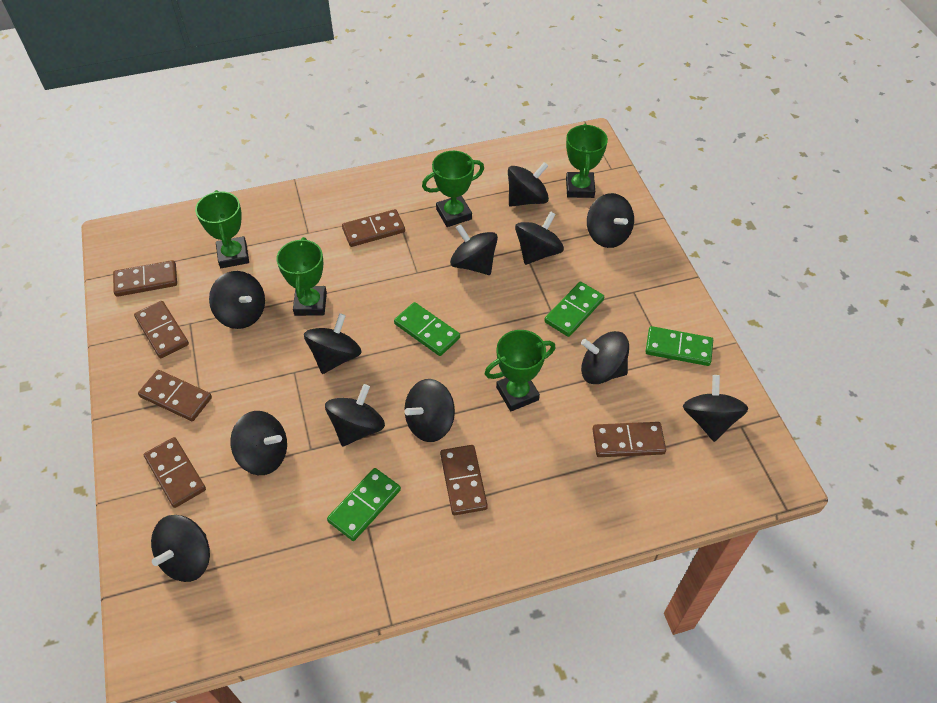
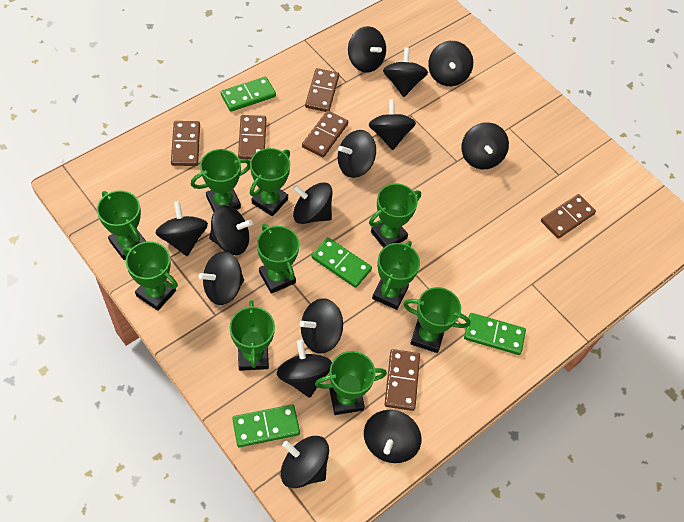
black spinning top: [151,515,210,582] [209,271,265,329] [230,411,287,475] [304,313,362,374] [325,384,385,447] [405,379,455,442] [450,224,498,275] [508,162,549,207] [515,211,564,265] [581,331,629,384] [587,193,634,248] [683,375,748,442] = 12 -> [155,201,208,256] [199,251,244,305] [209,205,253,255] [277,340,332,398] [281,436,329,488] [293,182,332,224] [300,298,343,354] [338,130,376,178] [348,26,386,73] [364,410,422,463] [368,99,416,150] [383,47,428,97] [428,41,473,86] [462,122,509,169] = 14
brown domino: [113,260,177,297] [134,301,189,358] [138,370,212,421] [144,437,206,508] [342,209,405,247] [440,445,488,515] [592,422,666,457] = 7 -> [171,121,200,166] [238,115,266,159] [302,111,348,157] [305,68,339,112] [385,349,420,411] [541,194,596,239] = 6
green trophy: [195,190,249,268] [277,237,327,316] [422,151,484,227] [485,330,556,411] [566,124,608,198] = 5 -> [97,190,146,260] [123,241,178,311] [190,149,250,212] [229,300,275,371] [250,148,290,216] [257,224,300,294] [315,351,387,415] [369,184,421,248] [372,241,420,310] [403,287,471,353] = 10

